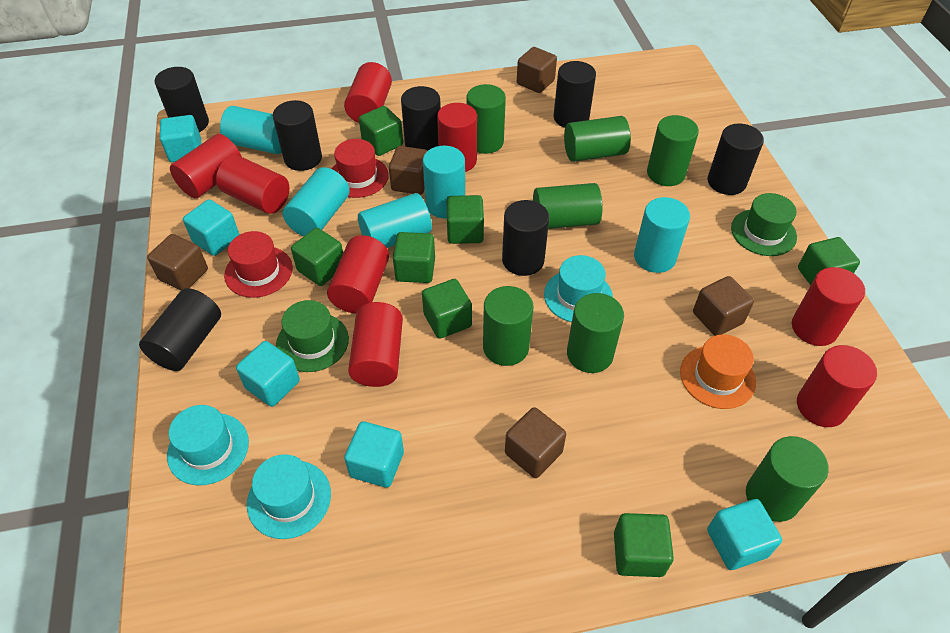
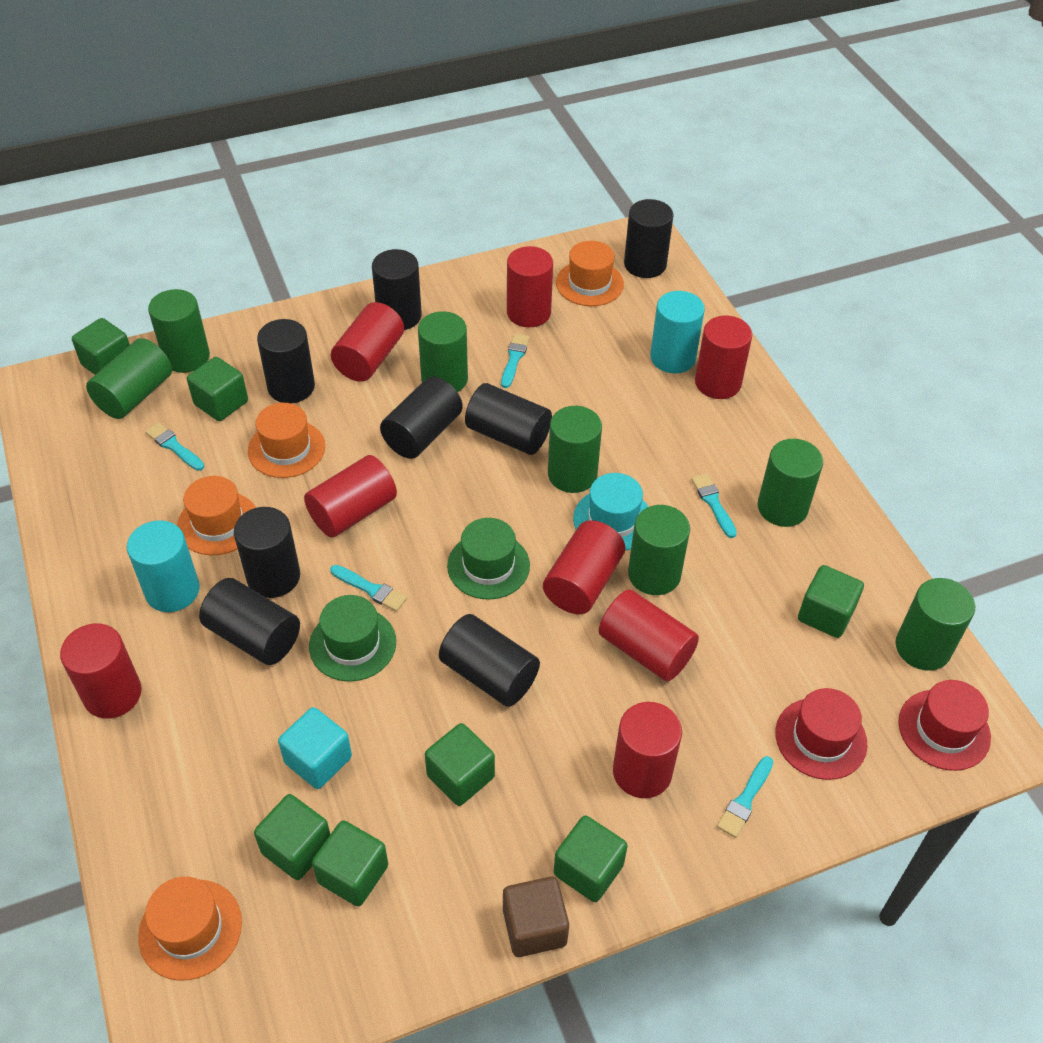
black cylinder: [139,288,221,371] [155,67,209,132] [273,100,322,171] [401,86,441,150] [502,200,549,276] [554,61,596,128] [708,124,764,195] = 7 -> [199,578,300,665] [234,507,300,598] [257,319,315,403] [372,249,422,330] [380,377,463,459] [439,614,540,707] [465,383,552,455] [624,199,674,278] = 8
brown cube: [147,234,208,291] [389,146,428,195] [505,407,566,478] [517,47,557,93] [693,276,754,336] = 5 -> [503,877,569,957] = 1
orange hat: [680,334,756,409] = 1 -> [138,877,242,981] [177,476,256,555] [248,403,325,478] [556,241,624,306] = 4
turquoise brush: none = 0 -> [145,422,204,471] [330,565,407,612] [501,334,530,388] [691,473,737,538] [717,756,773,838] = 5
turquoise cube: [160,115,201,162] [183,199,240,256] [236,341,300,407] [344,421,404,488] [707,499,782,570] = 5 -> [278,707,352,789] = 1
turquoise cylinder: [220,106,282,154] [283,167,350,236] [358,193,432,248] [423,146,465,219] [634,197,690,273] = 5 -> [127,520,200,612] [650,291,705,373] = 2
turquoise hat: [167,405,249,485] [247,454,331,539] [544,255,613,322] = 3 -> [573,473,649,551] = 1

